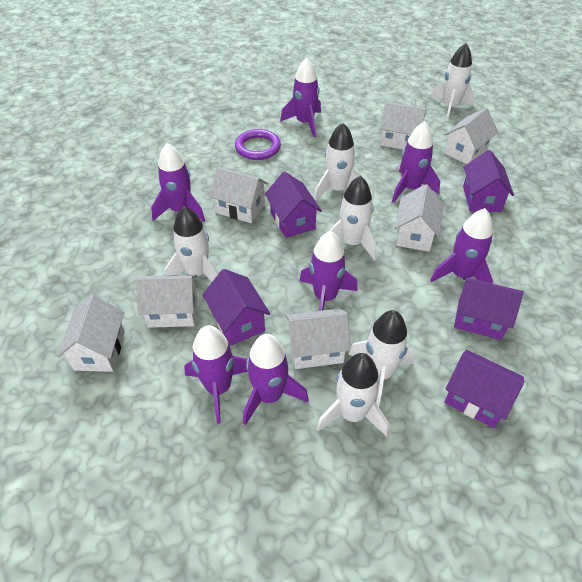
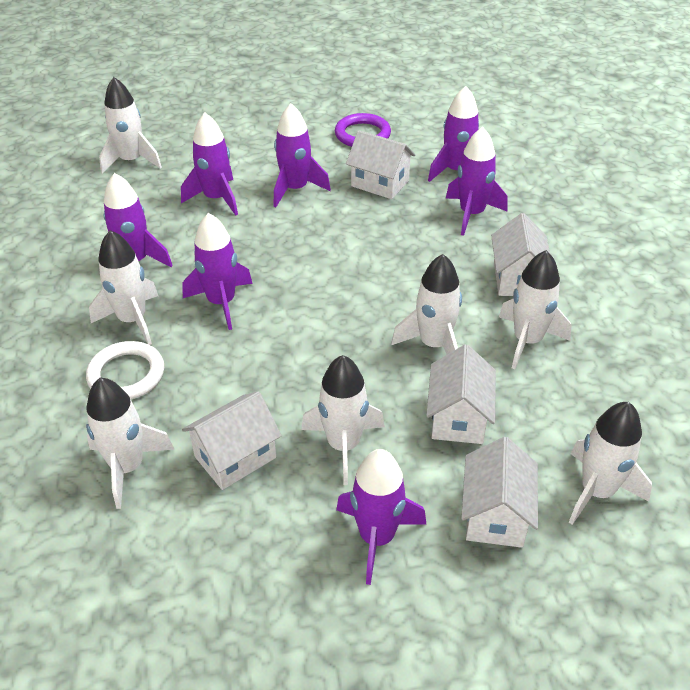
purple house: [202,269,270,346] [265,172,322,238] [444,350,524,428] [454,277,524,340] [463,150,514,212] = 5 -> none = 0
white house: [57,295,125,372] [136,275,197,328] [209,167,268,223] [285,309,351,369] [380,102,426,149] [394,184,444,252] [444,108,498,164] = 7 -> [182,391,282,490] [346,130,415,199] [426,344,496,444] [461,437,538,548] [491,213,550,296] = 5
white ring: none = 0 -> [86,341,164,400] = 1
white rocket: [164,206,217,282] [314,123,359,201] [316,353,389,437] [328,176,377,261] [348,310,415,407] [431,43,475,121] = 6 -> [86,378,175,509] [89,230,158,345] [99,77,162,174] [301,355,385,485] [391,254,462,354] [499,250,571,369] [569,402,652,525] = 7

